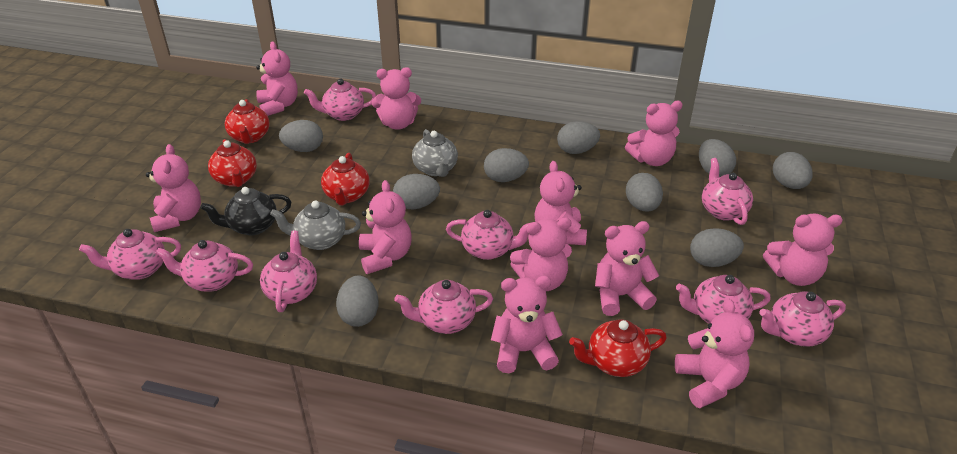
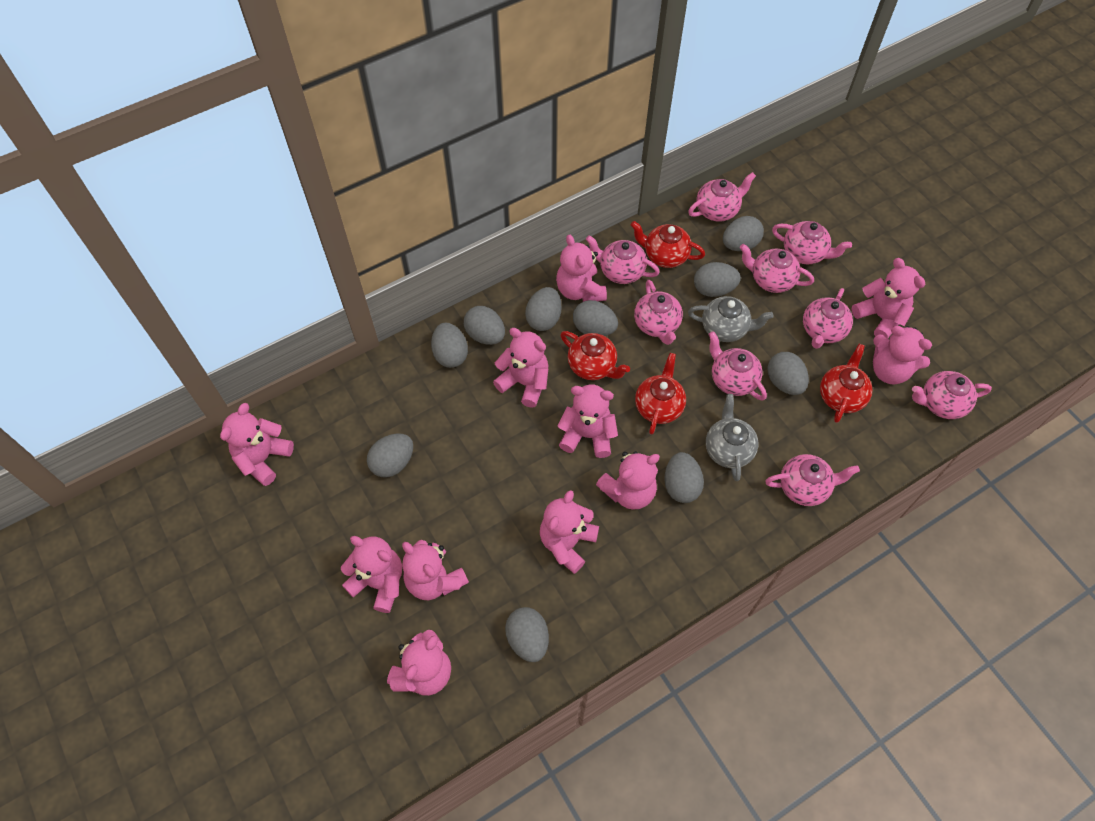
black teapot: [200,187,291,235] = 1 -> none = 0
grey egg: [279,120,323,152] [336,275,379,327] [393,174,440,209] [484,148,529,182] [557,121,600,154] [626,173,663,212] [690,228,744,267] [699,139,736,177] [773,152,813,189] = 9 -> [367,433,413,478] [431,323,468,368] [464,306,505,345] [505,607,549,662] [525,287,562,331] [573,300,618,336] [664,452,704,503] [694,262,741,297] [723,216,764,251] [767,352,809,395] = 10

